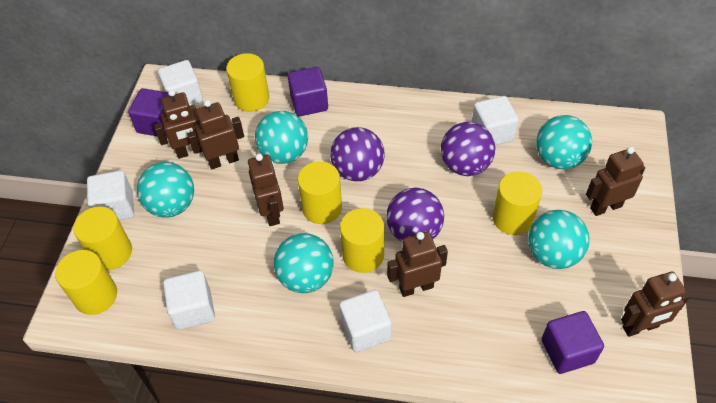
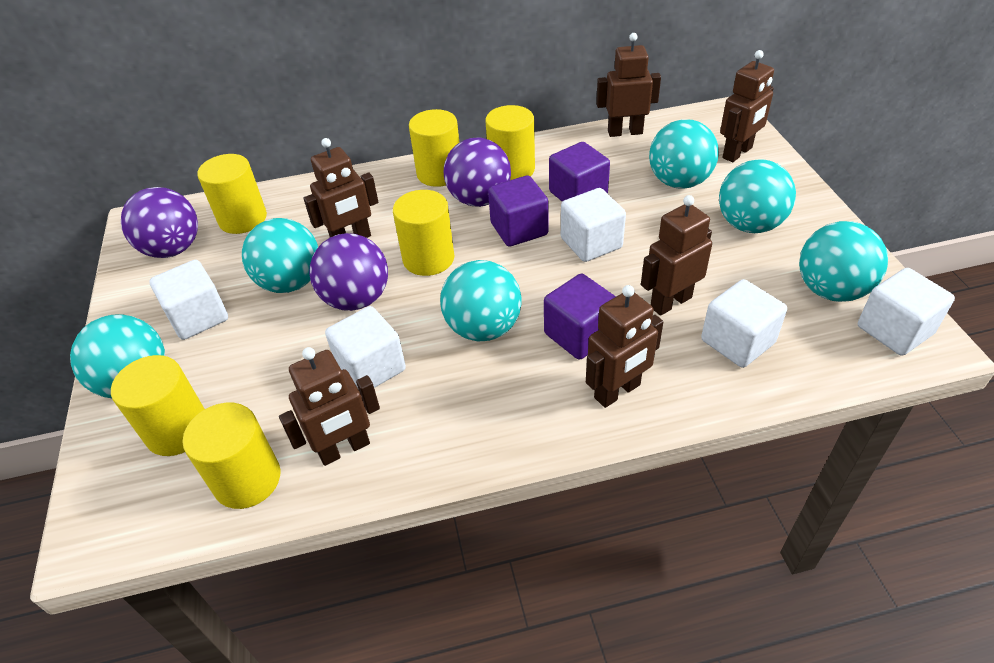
turquoise ball: [137,162,194,217] [255,111,308,164] [274,233,334,293] [528,210,590,269] [536,115,592,169] = 5 -> [70,314,165,398] [242,218,318,293] [440,260,522,341] [649,119,719,189] [719,159,796,233] [799,221,888,302] = 6

